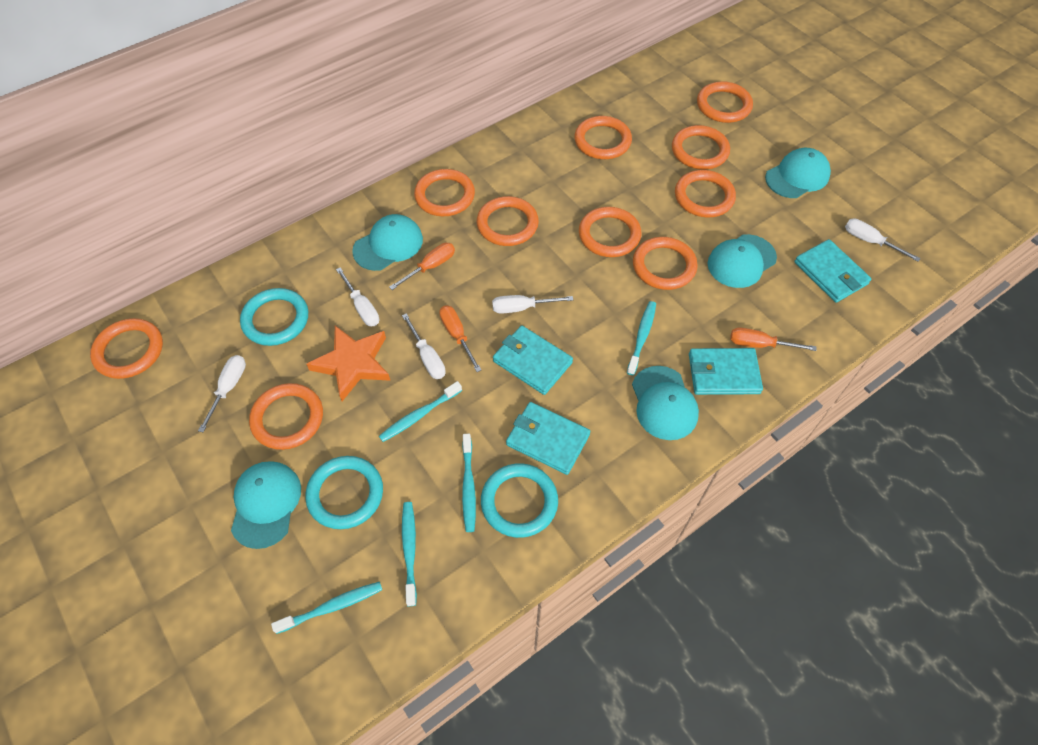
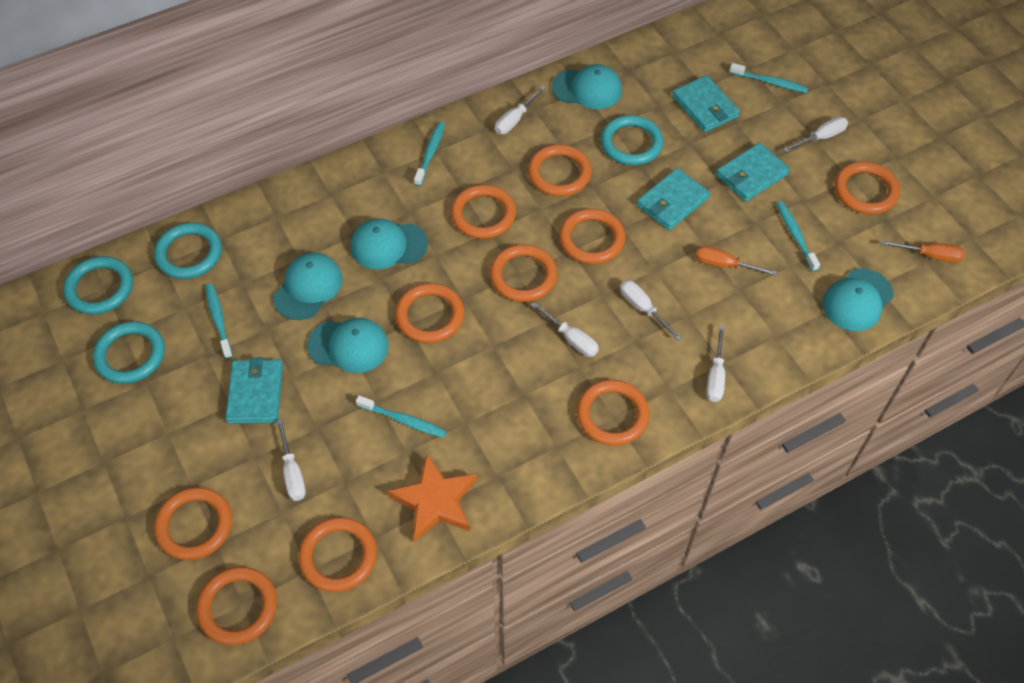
orange screwdriver: [389,243,455,290] [439,306,481,372] [730,328,817,351] = 3 -> [696,246,777,276] [881,240,965,263] = 2
turquoise ring: [240,288,308,346] [305,456,383,529] [481,463,558,538] = 3 -> [63,256,133,315] [93,321,165,384] [154,223,222,279] [601,115,663,165] = 4
white screwdriver: [198,355,246,432] [336,267,379,327] [402,313,446,379] [492,295,573,314] [845,219,921,262] = 5 -> [277,419,306,501] [495,86,546,134] [531,302,599,357] [620,280,682,340] [706,326,725,402] [783,117,848,152] = 6

